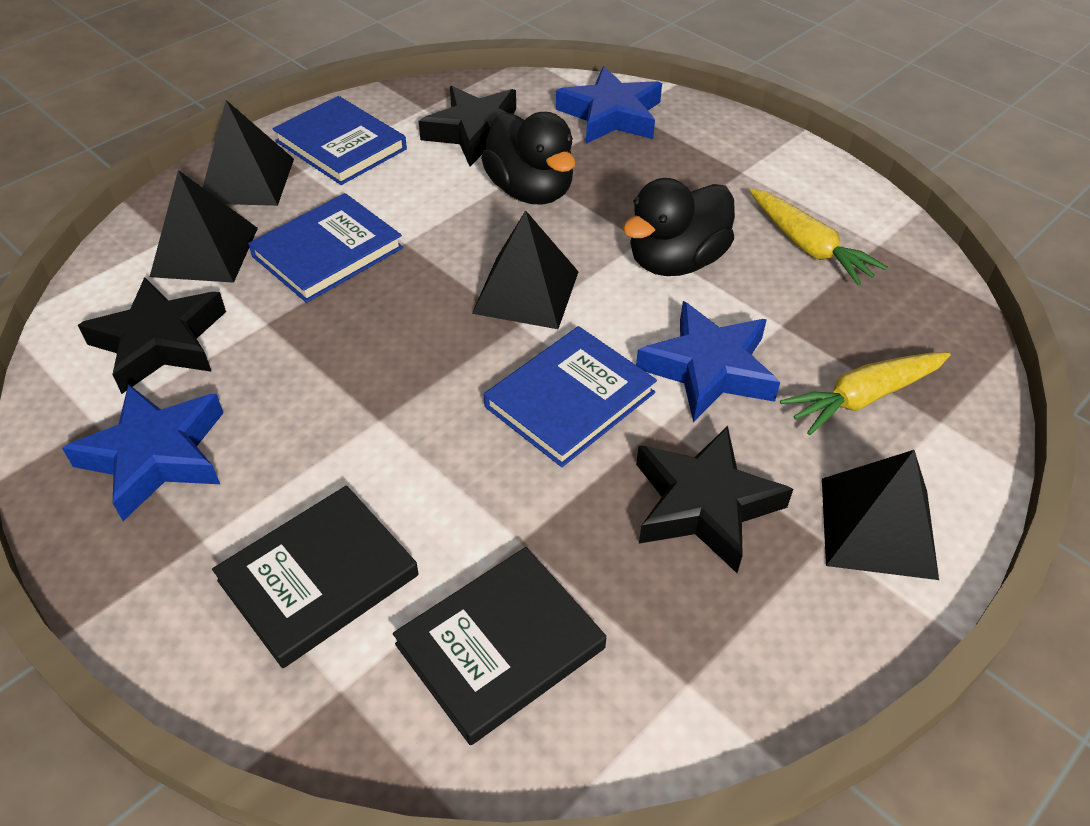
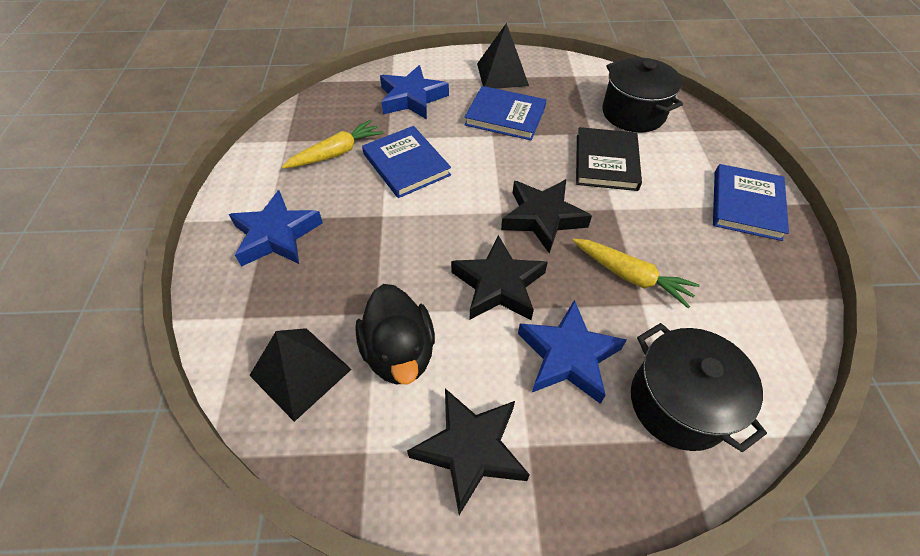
black book: [212,485,419,668] [393,547,606,745] = 2 -> [576,127,642,191] = 1
black duck: [481,112,576,205] [623,178,735,276] = 2 -> [355,284,435,385] = 1
black pot: none = 0 -> [602,57,683,132] [631,323,767,452] = 2
black pyramid: [150,170,258,283] [203,100,294,206] [472,210,579,329] [822,450,939,580] = 4 -> [249,328,352,422] [477,23,529,89] = 2

